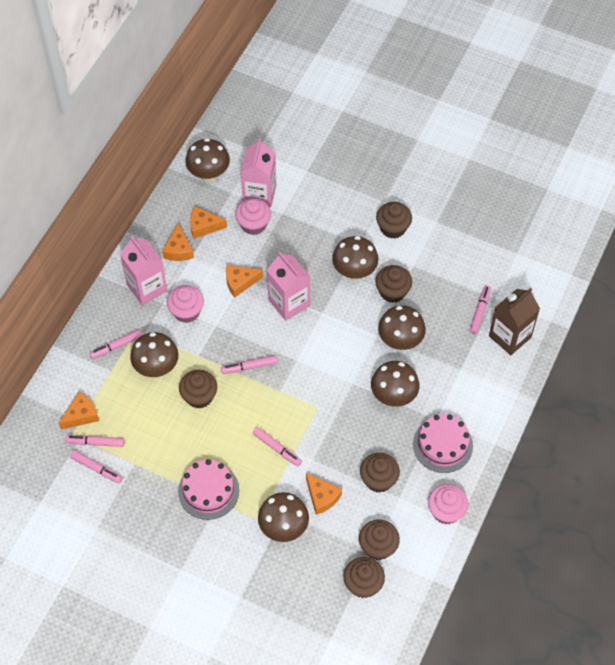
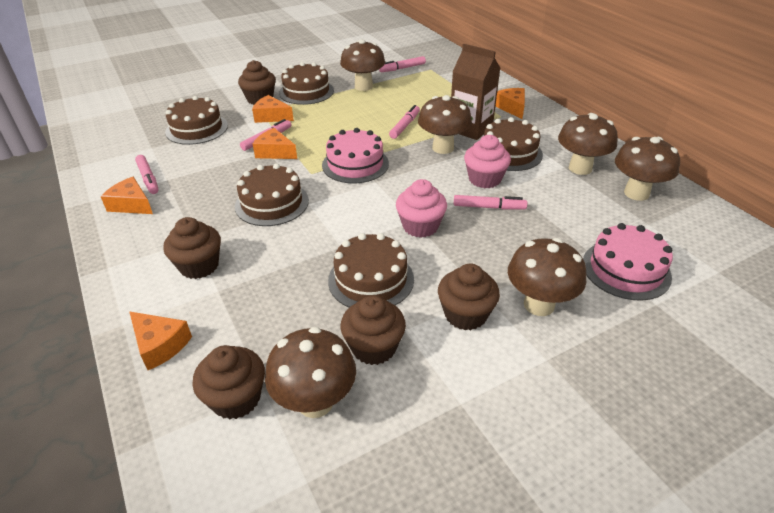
brown cake: none = 0 -> [165,96,228,145] [235,163,309,226] [279,62,334,105] [328,233,414,308] [484,117,543,171] = 5
brown cupcake: [179,370,217,409] [343,557,385,598] [359,520,400,560] [360,453,400,493] [375,265,412,303] [376,202,412,239] = 6 -> [163,217,221,279] [193,345,265,419] [238,60,276,105] [340,295,406,365] [438,264,500,330] = 5
pink carton: [120,236,167,305] [241,138,276,208] [267,252,310,321] = 3 -> none = 0
pink cupcake: [167,285,204,323] [235,198,271,235] [428,484,468,524] = 3 -> [396,179,447,238] [464,135,511,188] = 2
pink marker: [65,435,124,447] [70,450,123,483] [89,329,143,359] [221,355,278,374] [253,427,302,466] [470,285,491,334] = 6 -> [135,155,159,194] [240,119,292,151] [379,56,426,72] [389,105,420,139] [454,195,527,210] = 5

